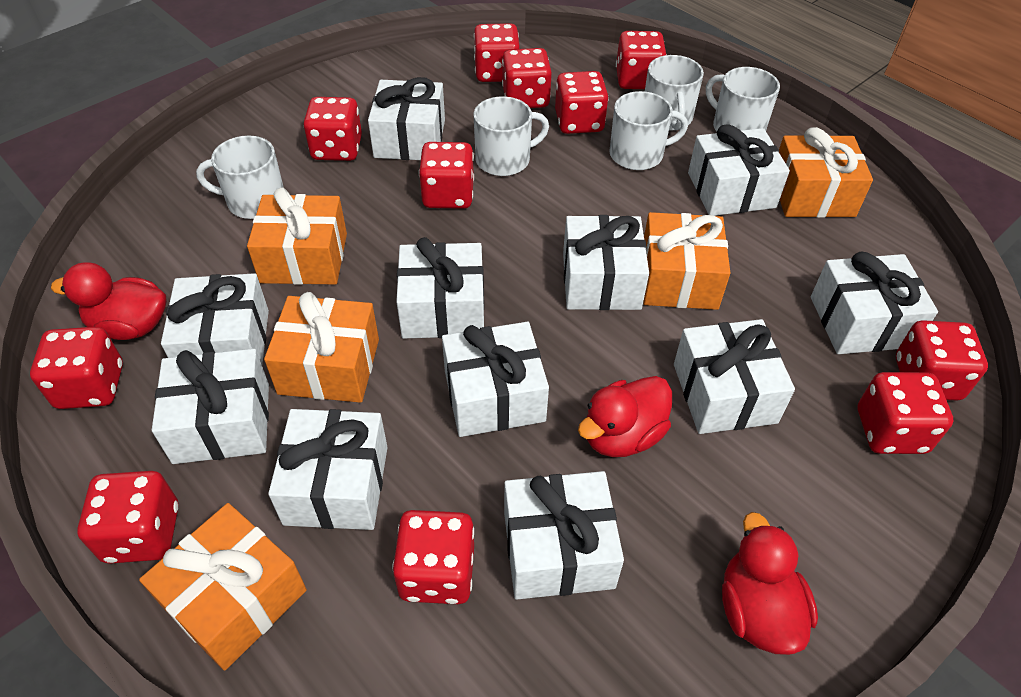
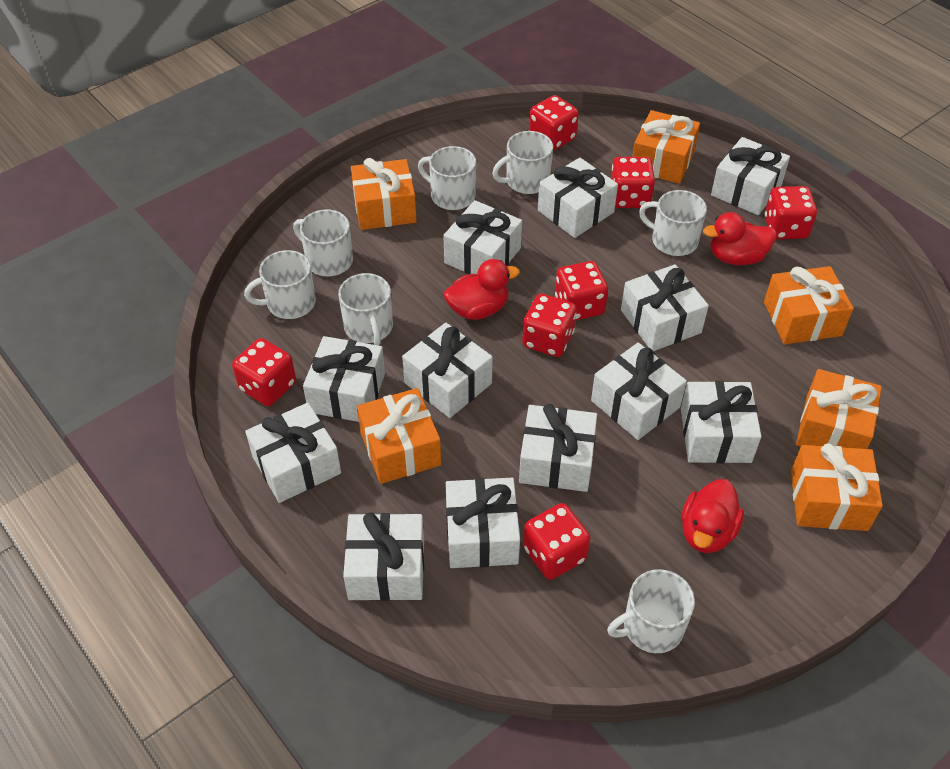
orange gift: [139,503,307,671] [247,188,347,285] [264,292,379,403] [643,212,730,310] [779,127,873,218] = 5 -> [351,158,417,230] [357,388,441,484] [633,110,700,184] [764,266,854,344] [791,443,883,531] [796,369,882,449] = 6
red dice: [30,327,123,409] [77,471,179,564] [303,97,362,161] [392,510,474,604] [419,142,474,209] [474,23,520,82] [502,48,552,108] [555,71,609,134] [616,31,667,89] [858,372,953,454] [896,320,988,401] = 11 -> [232,338,296,406] [522,293,577,357] [523,503,591,580] [529,95,579,151] [555,261,608,321] [611,157,655,208] [765,186,817,239] = 7
white gift: [152,349,269,464] [161,273,269,364] [268,409,388,530] [368,77,445,160] [396,237,484,339] [442,322,549,437] [504,471,624,600] [563,215,649,310] [674,319,795,434] [688,124,790,216] [811,252,938,354] = 11 -> [245,403,341,503] [303,336,385,422] [343,512,424,601] [402,323,493,418] [443,200,522,274] [445,478,520,568] [519,404,597,492] [538,157,618,238] [591,343,687,440] [621,264,709,351] [681,381,761,463] [711,137,790,215] = 12
white mug: [196,135,284,219] [474,96,549,176] [609,91,688,170] [645,55,704,131] [706,67,780,132] = 5 -> [244,250,316,319] [293,210,353,276] [338,273,393,346] [418,146,476,210] [492,131,553,194] [607,569,695,653] [639,190,707,256] = 7

